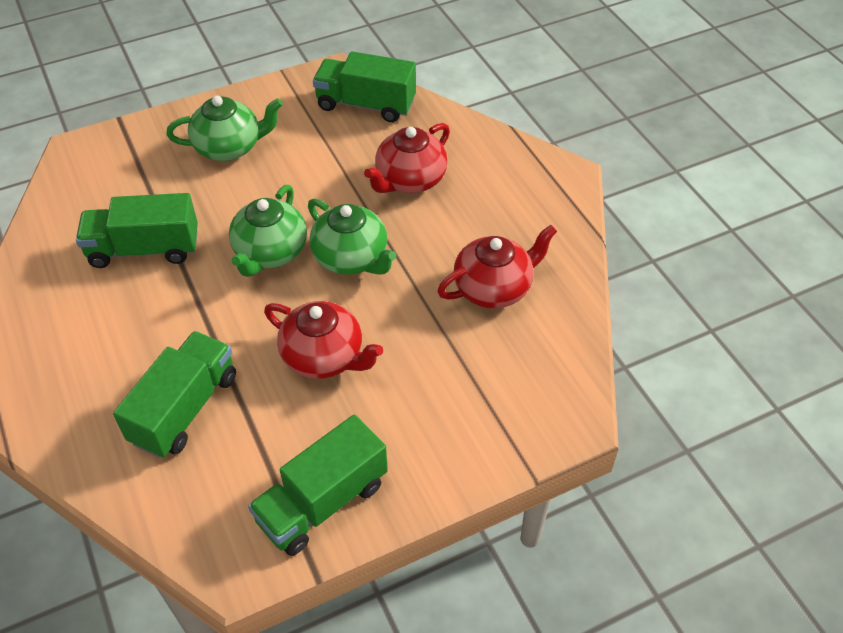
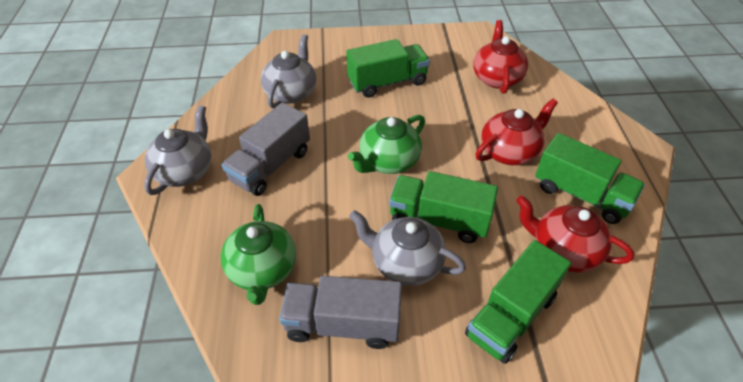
green teapot: [166,96,283,161] [229,185,307,277] [308,198,396,275] = 3 -> [221,204,296,305] [348,115,425,174] = 2
grey teapot: none = 0 -> [144,105,212,195] [261,34,316,108] [349,210,466,286] = 3
grey truck: none = 0 -> [222,102,310,196] [279,276,402,349] = 2

